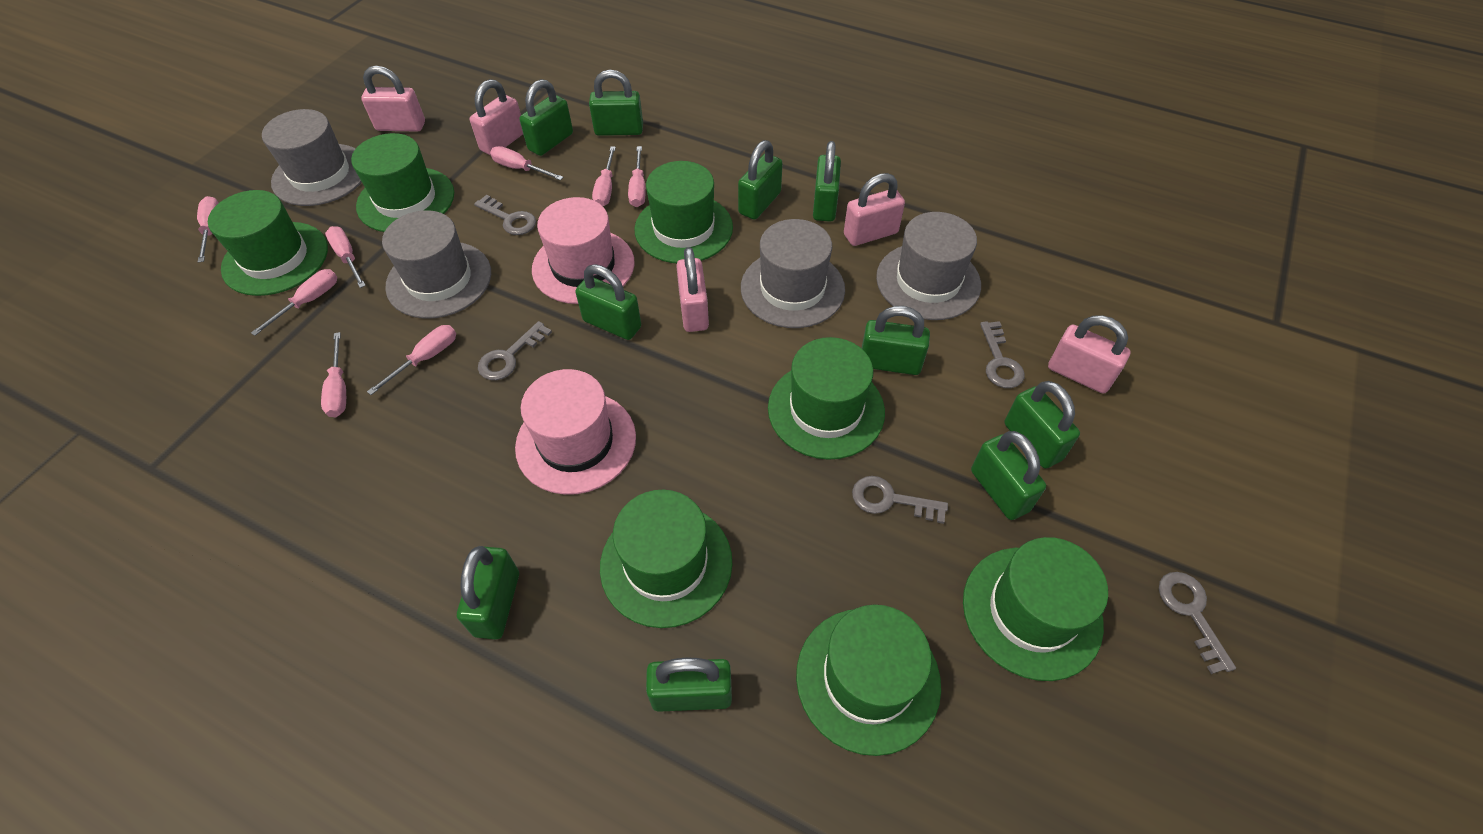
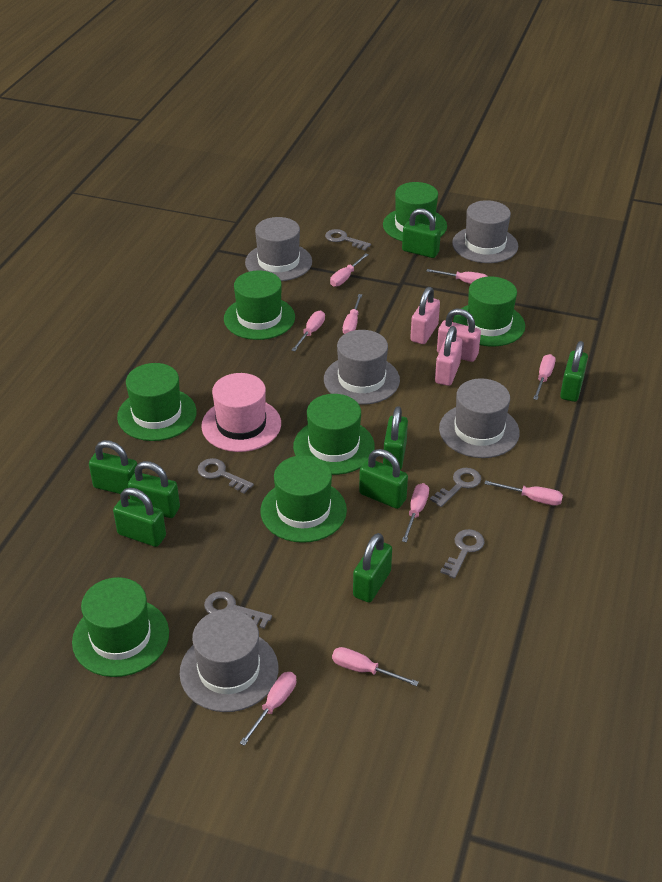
green padlock: [457,546,519,639] [519,79,573,156] [575,264,641,340] [589,70,643,136] [646,658,732,712] [738,140,783,220] [813,141,841,222] [861,306,930,375] [971,431,1046,520] [1004,381,1080,469] = 10 -> [89,440,137,496] [113,488,166,547] [128,461,180,518] [353,533,392,603] [359,449,408,509] [383,406,408,470] [402,209,441,258] [560,341,588,402] = 8
grey hat: [262,109,362,206] [382,210,491,319] [741,219,845,328] [876,212,981,320] = 4 -> [179,609,278,712] [245,217,312,281] [324,330,400,405] [439,378,520,458] [452,200,518,263] = 5
pink hat: [515,369,636,495] [532,197,635,304] = 2 -> [201,373,281,452] = 1
pink padlock: [361,66,425,132] [470,79,523,156] [676,247,709,332] [844,173,905,246] [1048,315,1131,394] = 5 -> [410,287,440,344] [435,326,462,386] [437,308,481,362] = 3
pink screwdriver: [197,196,219,263] [251,269,337,336] [321,332,346,417] [325,226,366,288] [367,325,456,395] [490,146,564,180] [592,146,616,206] [628,146,646,207] = 8 -> [240,672,297,746] [291,310,325,351] [330,253,369,287] [332,647,419,686] [343,294,362,334] [402,483,429,543] [426,269,488,284] [484,480,563,506] [533,354,556,400] = 9

